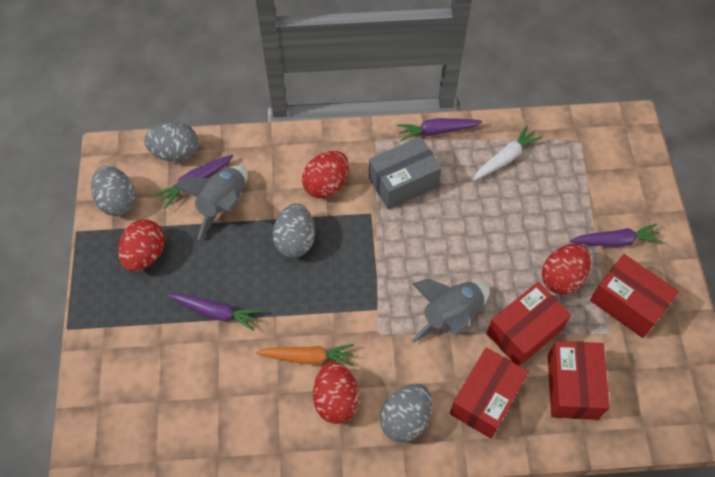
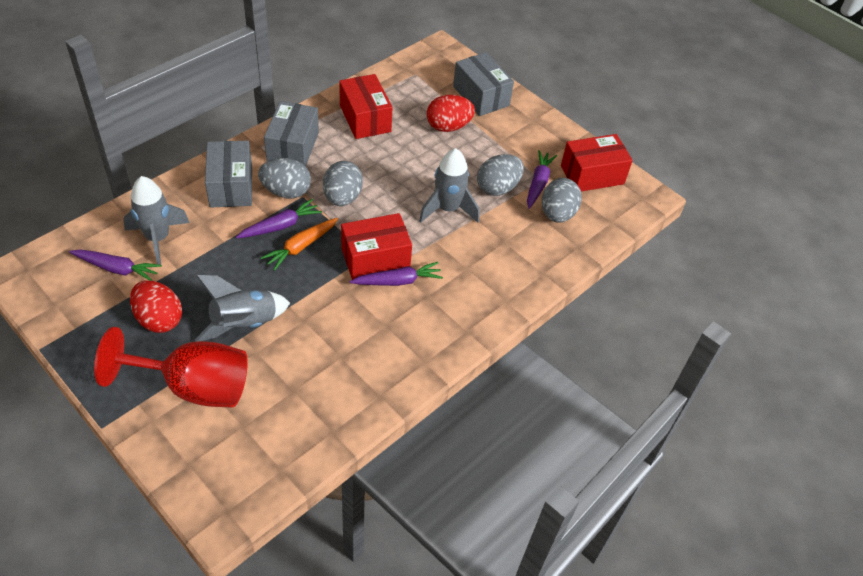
grey box: [369,137,442,209] = 1 -> [205,141,252,207] [264,101,319,166] [453,52,514,116] = 3
grey rocket: [173,165,248,240] [412,279,490,343] = 2 -> [123,176,190,265] [195,275,290,342] [419,148,479,223] = 3
red box: [450,347,529,439] [486,282,571,366] [548,341,610,420] [590,254,679,338] = 4 -> [339,74,393,139] [341,213,412,280] [561,134,633,192] = 3
red egg: [118,219,165,271] [302,151,349,198] [313,361,359,424] [542,244,591,295] = 4 -> [130,280,182,333] [427,95,475,132] = 2
red goblet: none = 0 -> [94,327,248,408] = 1
white carrot: [473,126,542,180] = 1 -> none = 0

